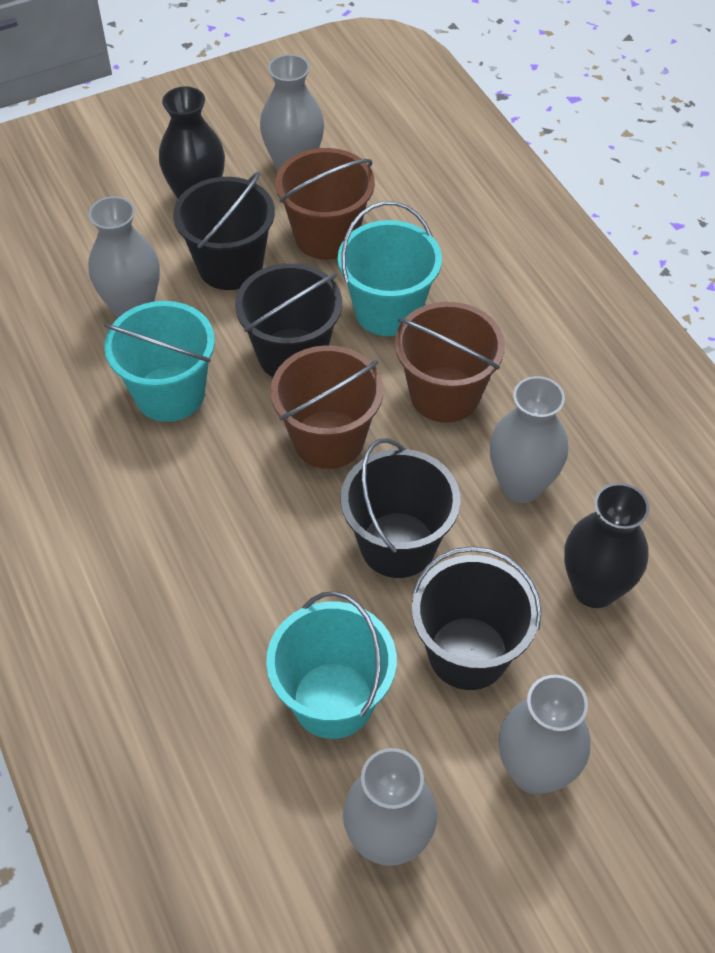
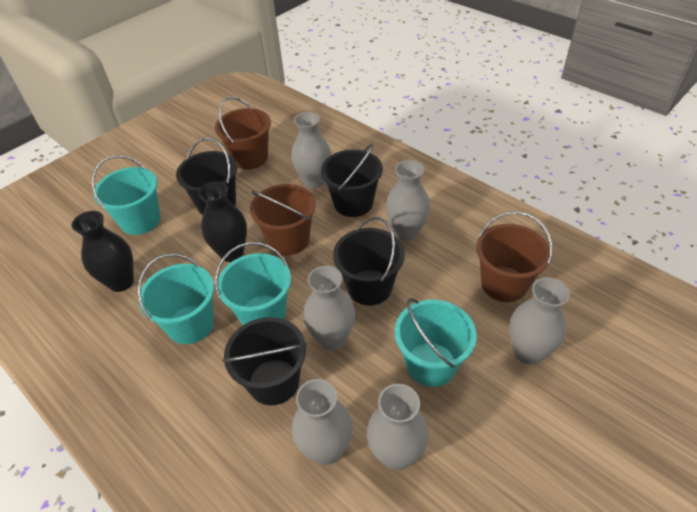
grey vase: [88,196,160,318] [260,54,324,171] [343,748,437,866] [490,376,568,503] [499,675,591,795] = 5 -> [291,112,331,189] [292,379,353,465] [303,266,355,351] [367,384,429,470] [386,160,430,241] [509,277,570,365] = 6
turquoise bucket: [104,301,215,422] [266,591,397,739] [338,201,442,336] = 3 -> [91,155,161,235] [137,253,214,344] [215,242,291,325] [395,298,477,387] = 4

